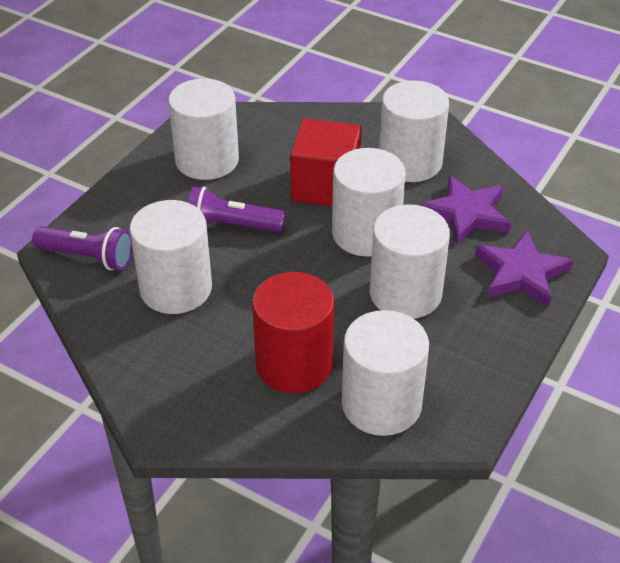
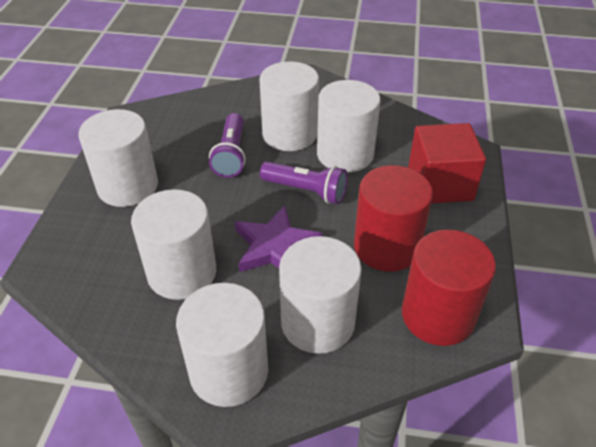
purple star: [420,175,511,245] [475,230,573,307] = 2 -> [235,205,323,272] = 1
red cylinder: [252,272,334,393] = 1 -> [354,165,433,272] [402,230,496,346] = 2

